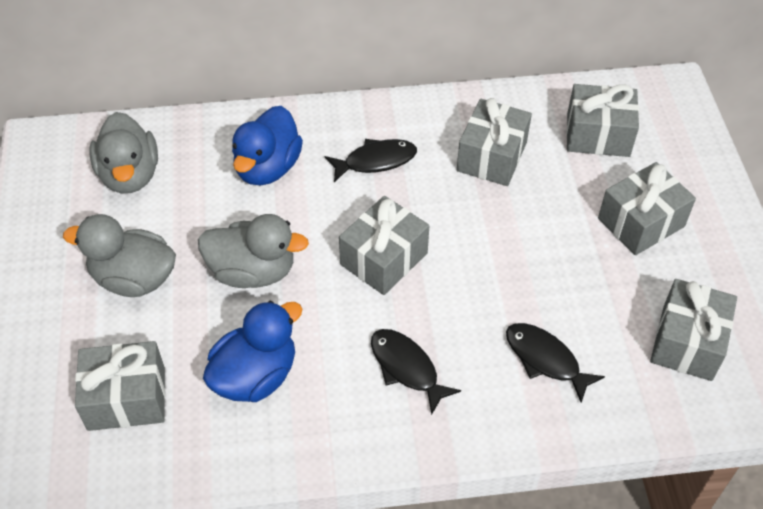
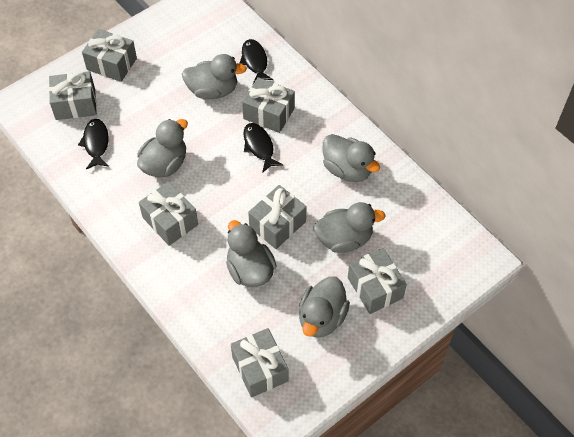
blue duck: [203,300,302,402] [232,106,303,185] = 2 -> none = 0
grey duck: [63,214,176,297] [89,112,158,193] [198,214,309,288] = 3 -> [137,119,188,177] [182,54,247,99] [226,220,276,287] [299,276,350,338] [313,202,385,253] [322,134,380,182] = 6
grey gift: [75,341,165,431] [339,196,429,295] [457,98,532,186] [566,84,639,157] [598,162,696,255] [650,279,737,381] = 6 -> [49,71,97,120] [82,29,137,82] [139,181,198,246] [231,328,289,398] [242,77,295,133] [248,185,307,249] [348,248,407,314] = 7

